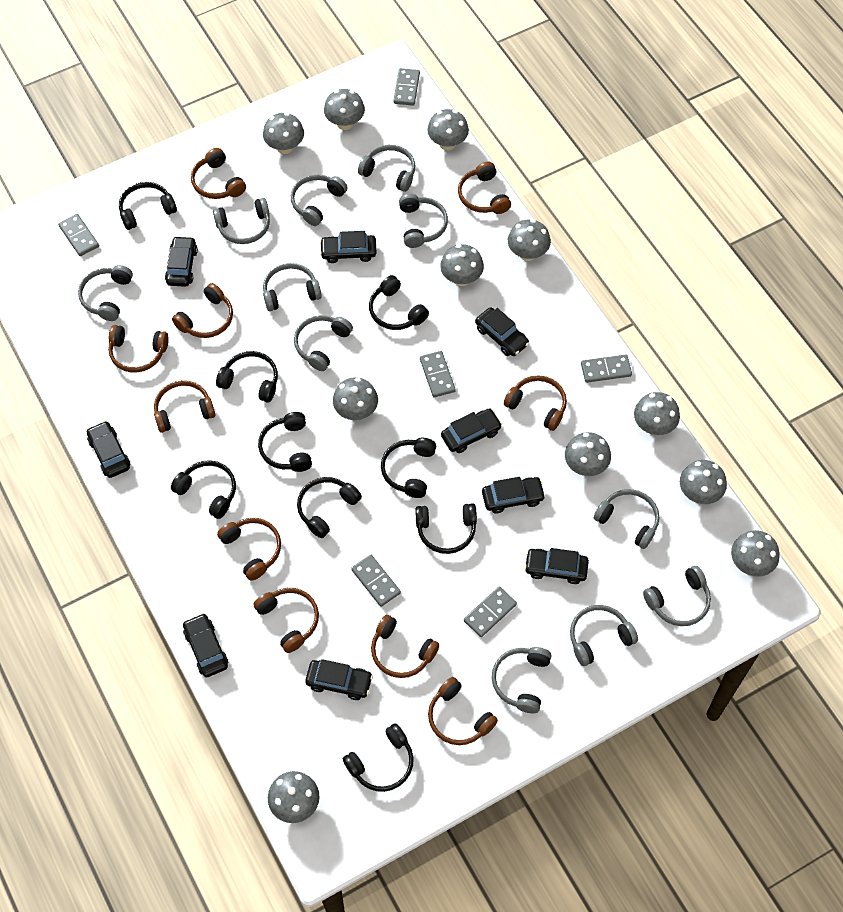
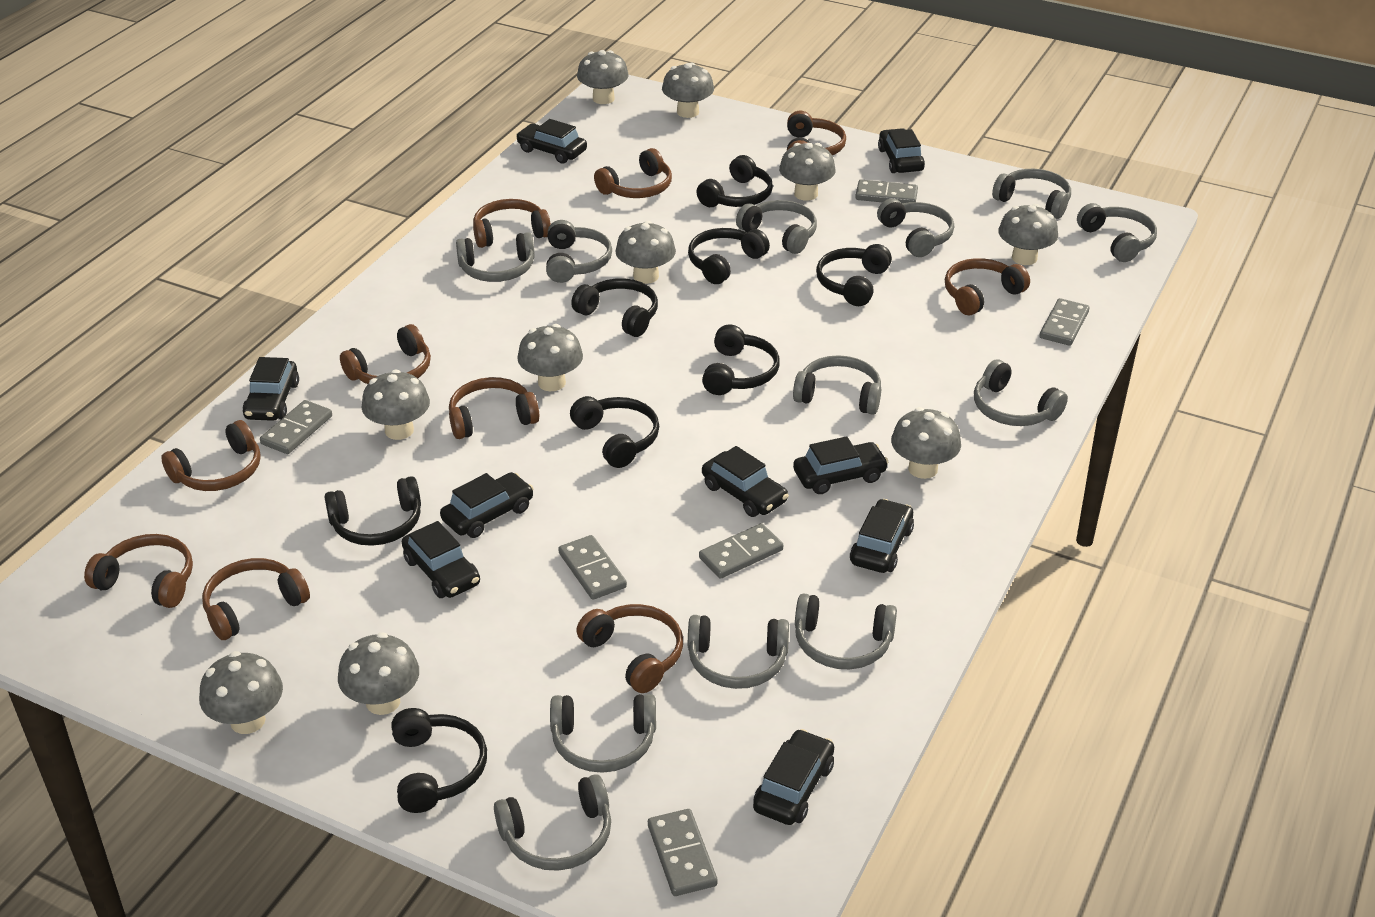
black headphones: [119,182,177,230] [171,460,236,519] [216,351,278,403] [258,412,312,472] [297,477,362,538] [343,723,414,792] [369,275,429,330] [381,438,436,498] [415,503,477,554] = 9 -> [324,476,421,546] [391,708,487,813] [570,396,659,468] [571,278,658,337] [688,228,770,284] [696,155,773,207] [702,325,780,395] [816,244,892,306] = 8
grey headphones: [78,265,133,321] [213,198,270,244] [263,263,322,311] [291,174,348,226] [294,315,353,371] [358,145,415,192] [399,193,448,248] [492,647,551,713] [570,605,638,666] [594,489,659,549] [643,566,711,626] = 11 -> [456,232,535,282] [494,774,611,871] [546,220,612,283] [550,694,656,773] [688,615,789,689] [736,200,817,254] [793,355,881,415] [795,593,897,669] [877,199,954,257] [974,359,1068,426] [992,169,1071,219] [1077,203,1157,262] = 12
grey mushroom: [263,112,304,154] [268,771,319,823] [324,89,365,130] [333,378,378,420] [427,109,469,150] [440,244,484,286] [508,219,551,261] [565,432,611,476] [634,392,680,435] [680,460,727,504] [731,530,779,577] = 11 -> [199,651,283,734] [338,632,419,715] [361,370,430,440] [517,324,583,391] [577,50,629,104] [615,221,676,284] [662,63,714,118] [779,143,836,201] [891,407,961,479] [998,204,1058,265] = 10

